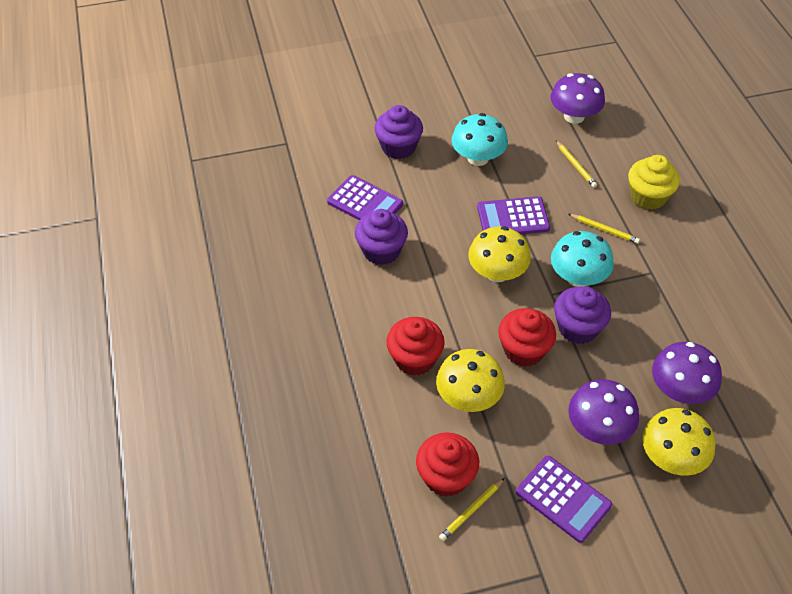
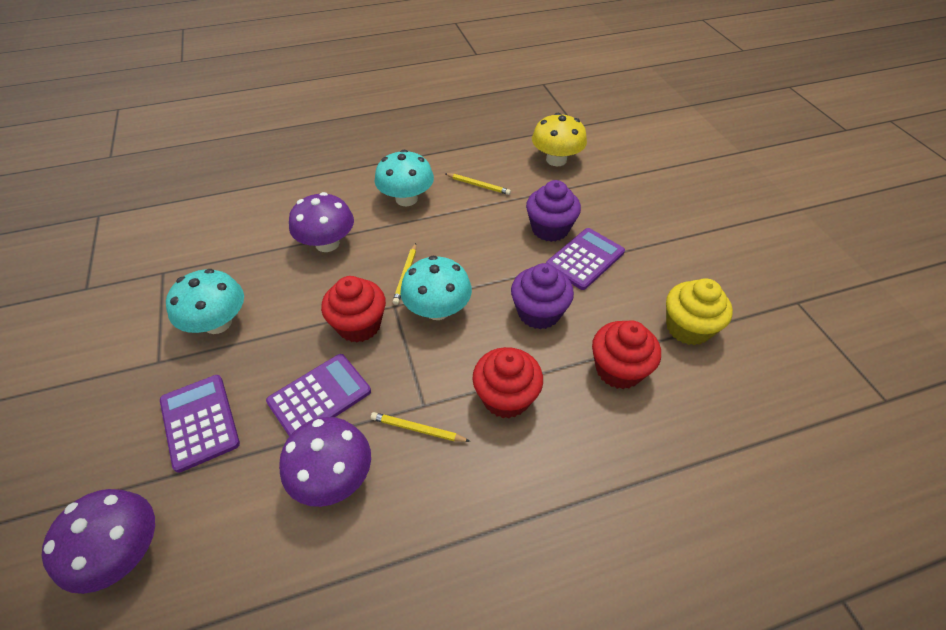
purple cupcake: [355,209,408,265] [375,105,423,159] [554,286,611,344] = 3 -> [511,263,574,329] [526,180,581,242] = 2
turquoise mushroom: [452,113,508,166] [551,231,614,287] = 2 -> [166,269,244,334] [375,150,434,206] [400,256,472,320] = 3
yellow mushroom: [436,349,505,412] [468,226,531,282] [642,408,716,476] = 3 -> [532,113,587,166] = 1

